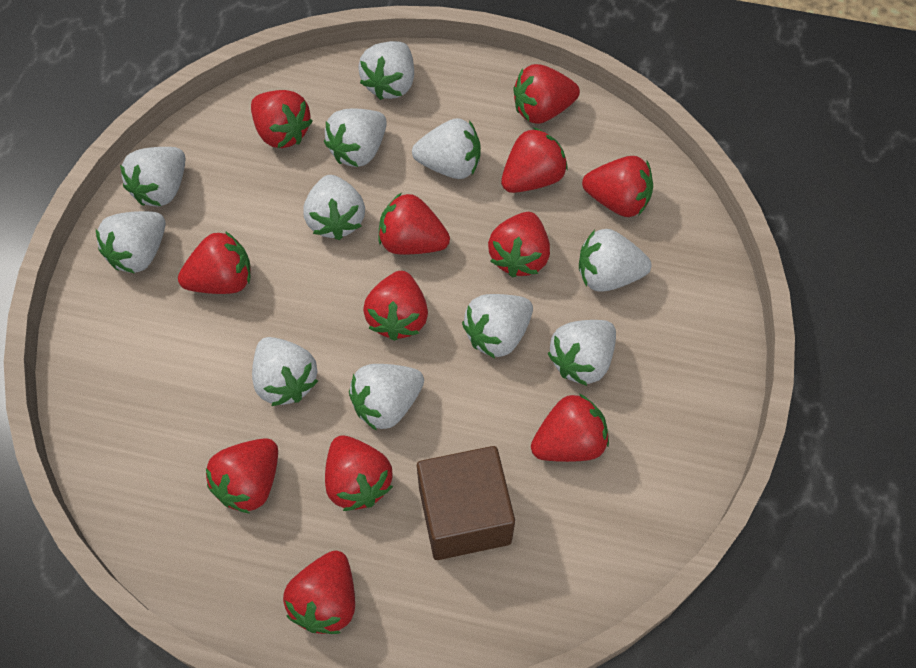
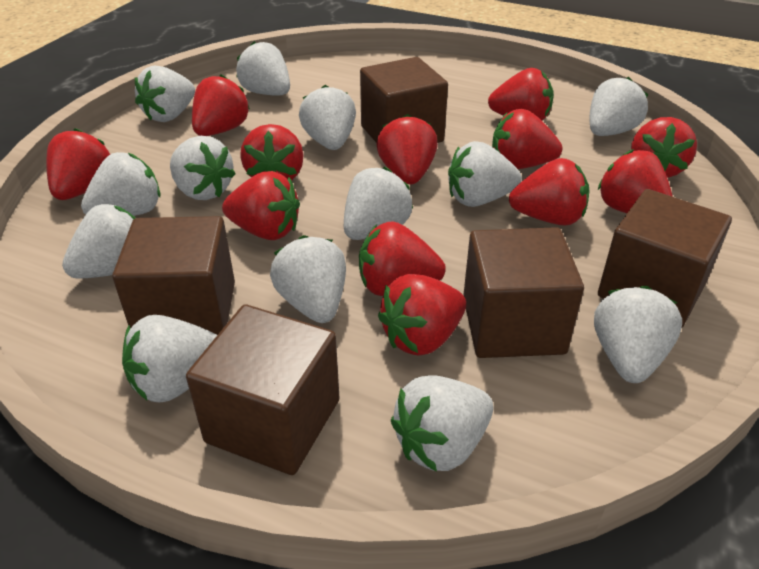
brown cube: [417,446,515,560] = 1 -> [112,216,235,335] [186,304,339,475] [360,57,448,143] [463,227,584,358] [598,189,732,327] = 5
white strawberry: [96,211,165,273] [120,147,186,206] [252,337,318,406] [303,175,365,240] [324,109,387,167] [349,364,424,431] [358,41,414,100] [412,118,481,179] [462,294,533,358] [548,320,616,386] [579,229,651,292] = 11 -> [62,204,135,279] [81,152,160,216] [122,315,217,402] [135,66,195,122] [170,136,236,200] [236,41,290,96] [270,235,346,323] [299,85,356,150] [344,167,413,240] [391,375,493,472] [448,141,522,207] [590,77,648,136] [594,286,682,383] = 13

